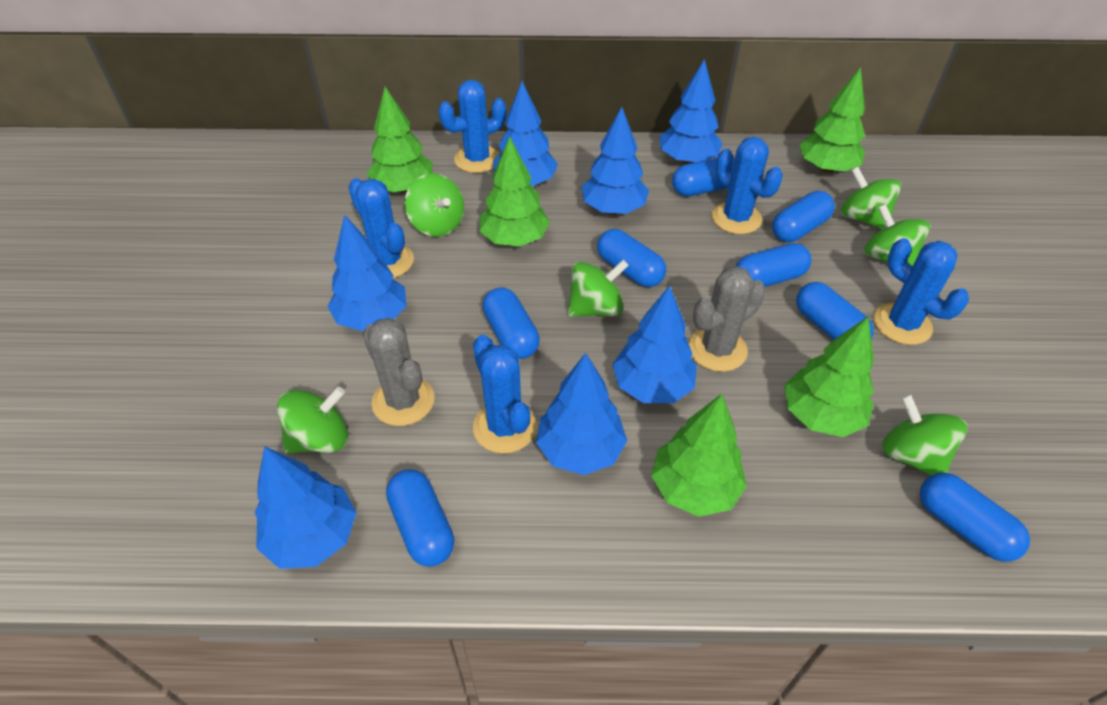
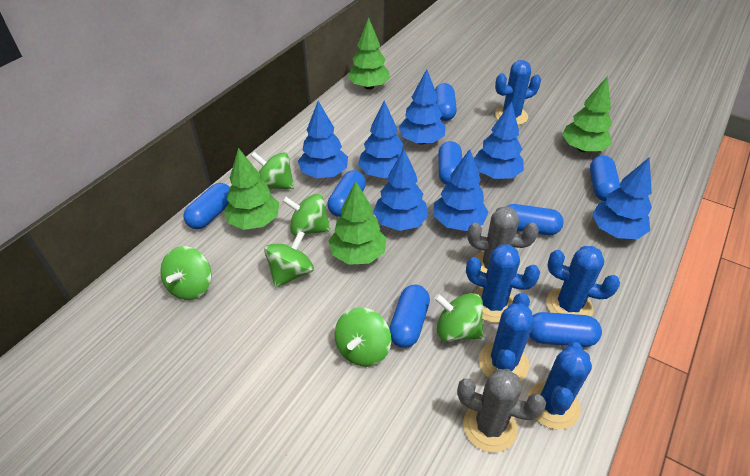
green tree: [367,87,433,193] [479,136,550,247] [651,394,747,517] [785,317,874,437] [799,67,865,173] = 5 -> [224,148,279,230] [329,181,386,265] [348,17,390,90] [562,76,612,152] = 4

